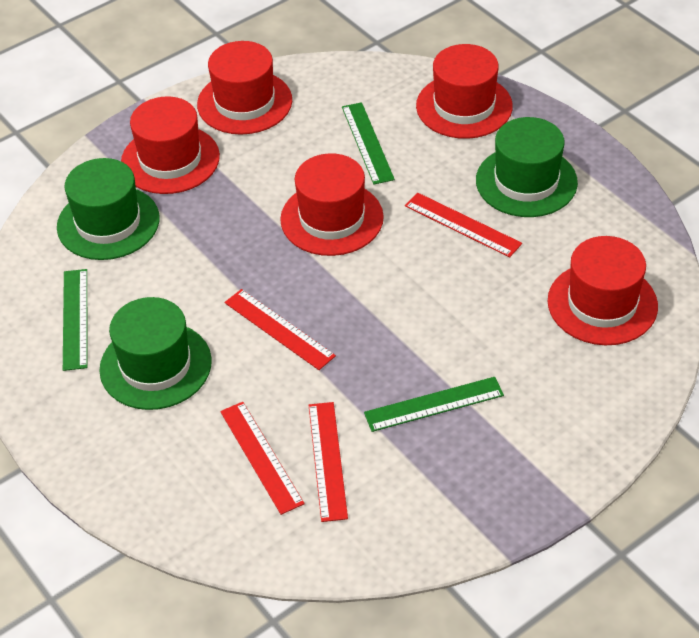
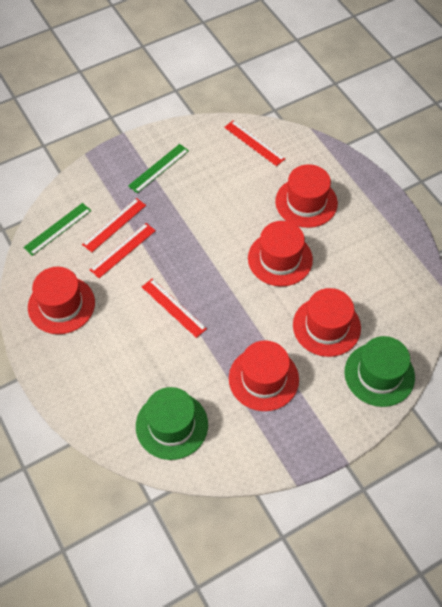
green hat: [57,158,160,260] [99,297,212,410] [476,117,578,217] = 3 -> [136,387,208,460] [344,336,415,407] = 2
green ruler: [63,269,87,371] [342,102,395,184] [364,377,504,432] = 3 -> [23,203,91,256] [128,144,189,193] = 2

